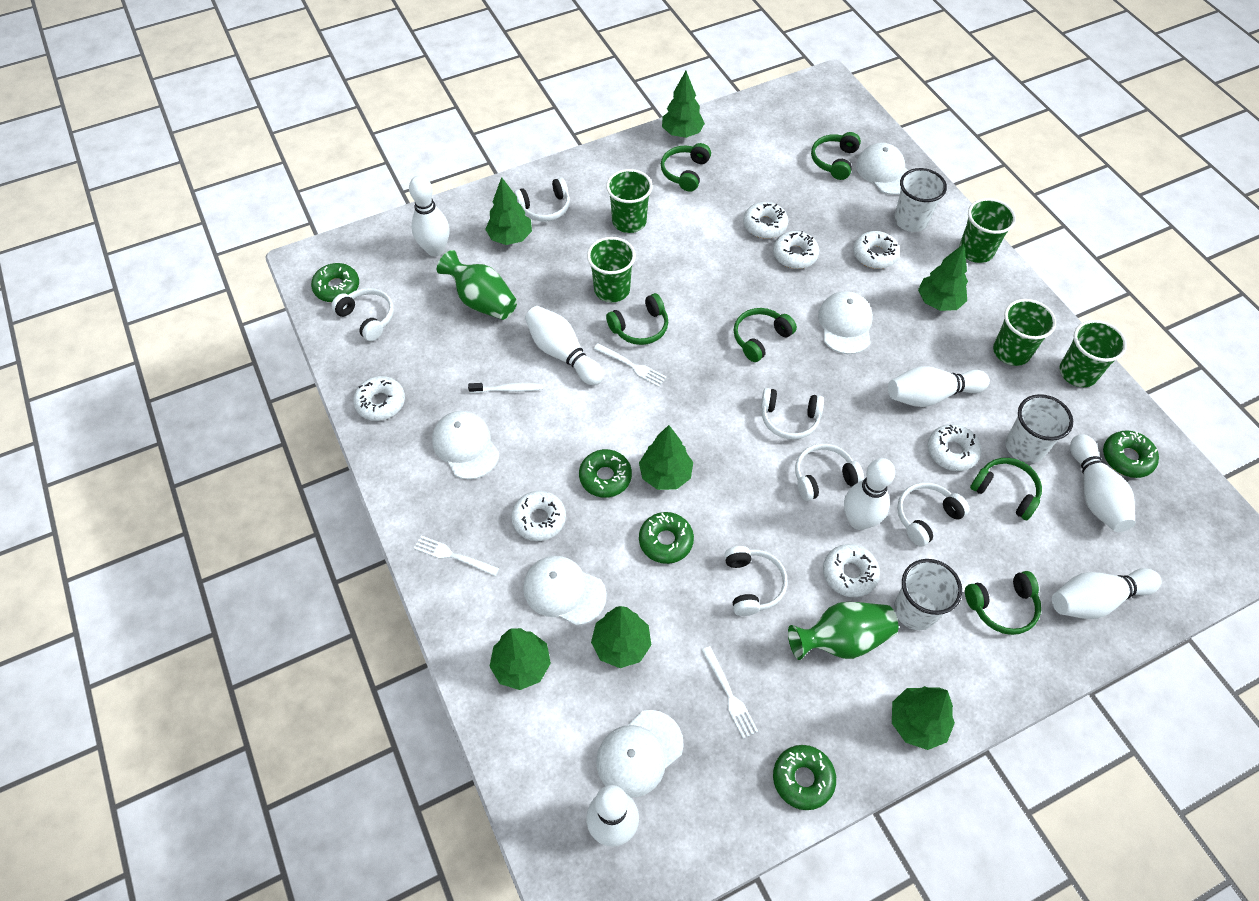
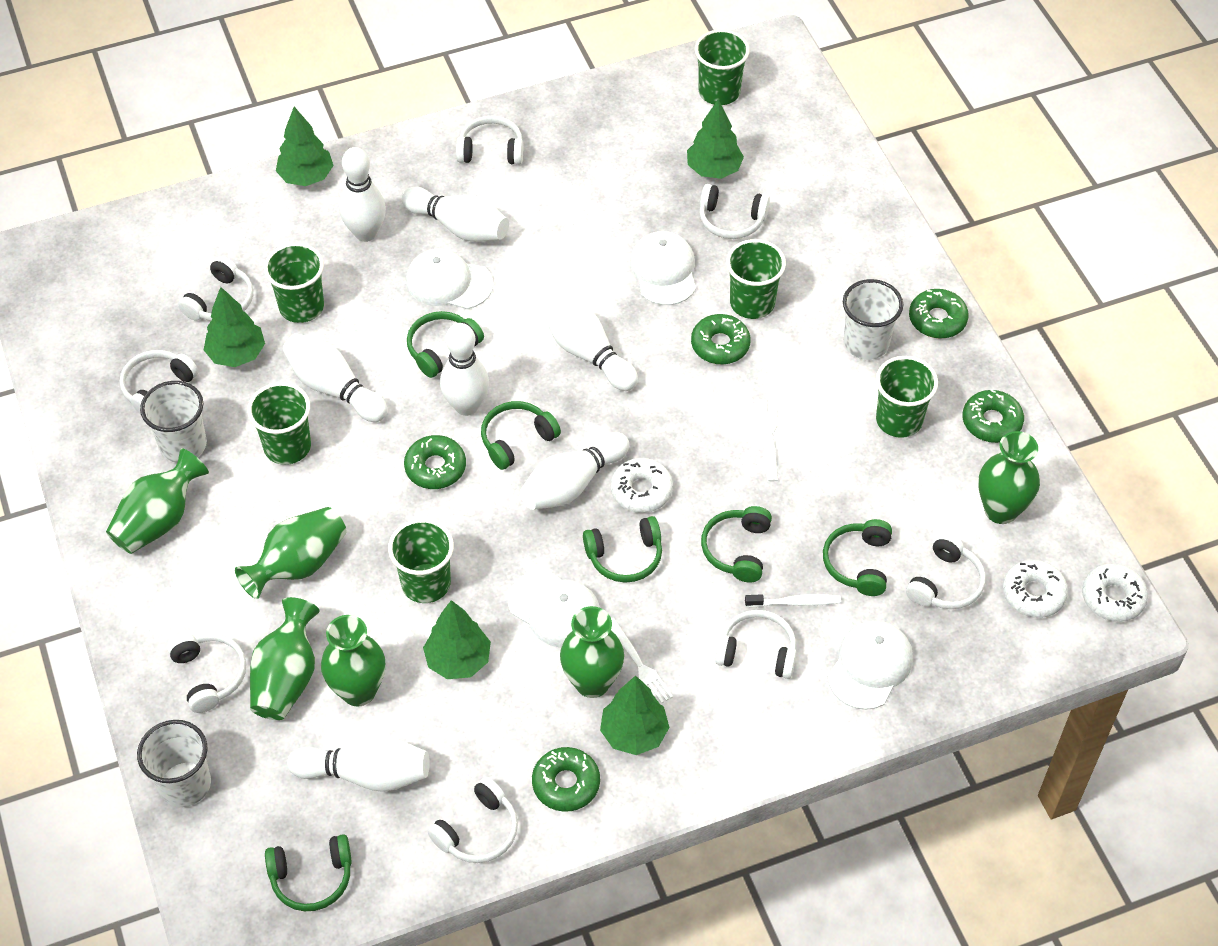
green cup: [587,237,636,302] [606,169,653,233] [959,198,1016,263] [993,299,1056,366] [1059,320,1127,387] = 5 -> [247,382,311,465] [264,243,324,323] [388,519,454,603] [694,29,750,105] [726,239,786,319] [876,356,938,438] = 6
green tree: [485,177,532,245] [489,628,551,690] [591,606,651,668] [639,425,693,490] [662,71,705,138] [892,686,955,750] [918,244,968,311] = 7 -> [204,287,265,367] [276,107,333,186] [423,600,491,679] [600,675,670,755] [687,99,744,179] = 5
green vase: [437,250,517,320] [788,602,898,660] = 2 -> [106,448,209,554] [235,507,347,599] [250,597,320,720] [321,615,385,707] [560,606,624,698] [978,431,1040,524] = 6
white cap: [432,411,500,480] [523,556,607,626] [596,710,684,797] [818,291,873,354] [856,143,908,195] = 5 -> [406,248,493,309] [508,570,600,648] [630,231,696,305] [828,621,913,710] = 4
white donut: [353,376,405,421] [511,491,566,541] [743,202,789,239] [773,231,819,269] [823,544,880,597] [853,231,900,269] [928,424,981,471] = 7 -> [611,458,673,513] [1003,560,1068,618] [1082,563,1148,622] = 3
white fork: [414,535,500,576] [594,343,667,387] [701,646,758,739] = 3 -> [611,618,673,703] [759,399,778,481] = 2
white headphones: [331,288,394,341] [514,177,570,222] [724,546,788,616] [761,388,824,439] [795,444,864,501] [897,482,970,547] = 6 -> [120,350,199,414] [168,634,246,713] [178,256,253,321] [427,777,518,863] [456,116,523,165] [699,184,770,239] [715,610,796,679] [906,533,986,609] = 8

